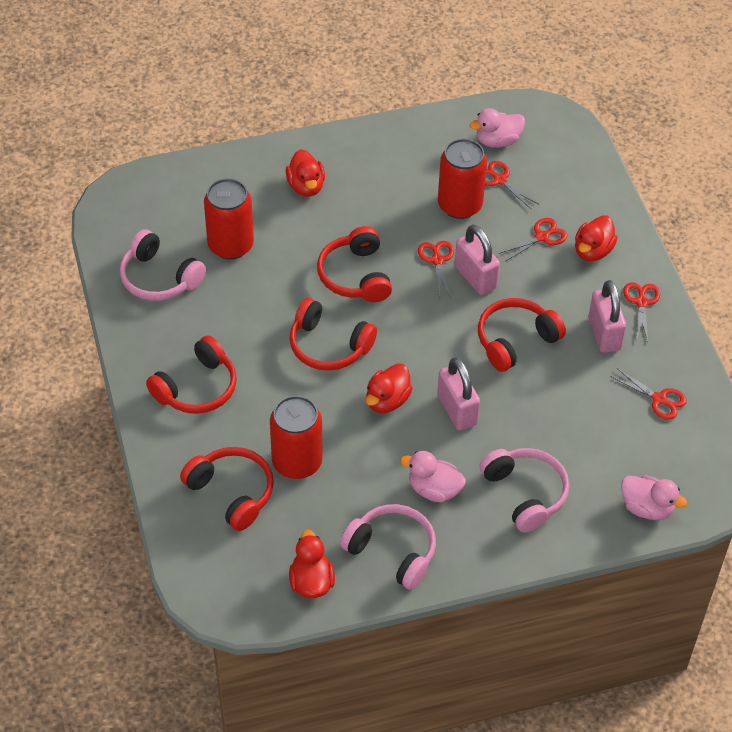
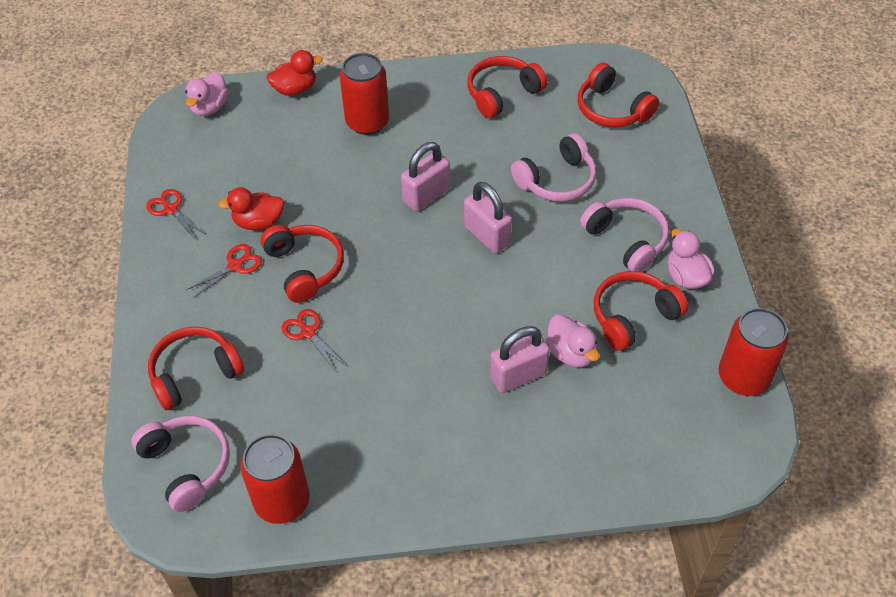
red duck: [286,149,325,197] [289,530,335,598] [366,363,413,413] [575,215,617,261] = 4 -> [218,187,284,230] [267,50,322,96] = 2
red scissors: [418,241,454,299] [485,161,538,209] [498,218,567,262] [610,368,687,420] [623,282,660,342] = 5 -> [146,189,206,240] [187,244,262,298] [282,309,345,372] = 3

